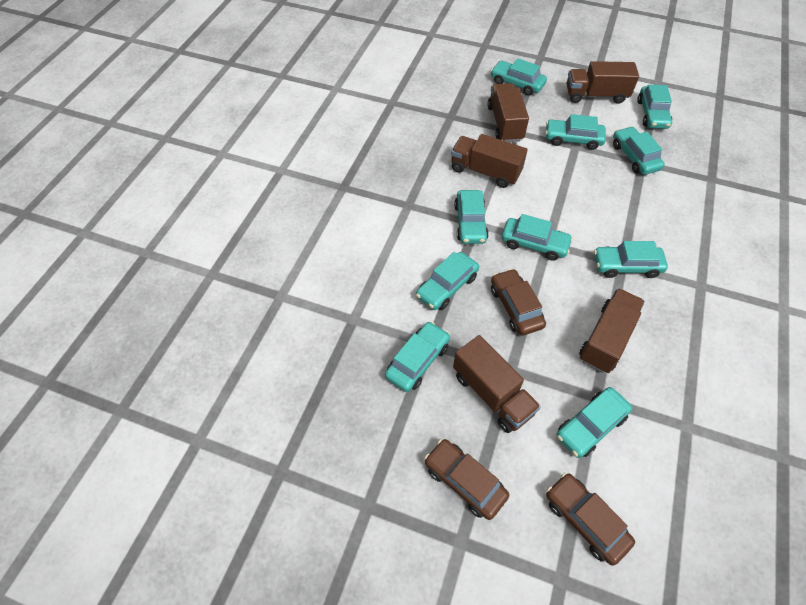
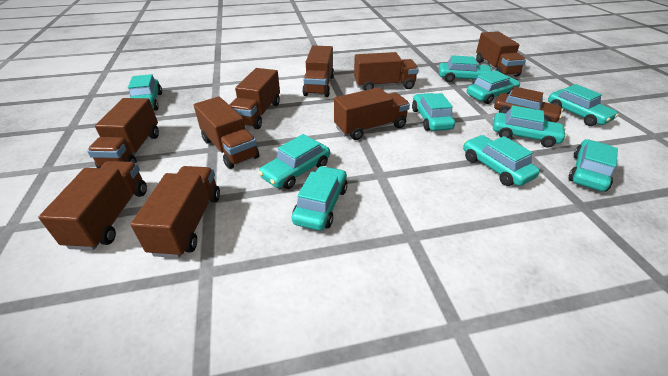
brown car: [424,439,509,520] [491,269,546,336] [546,473,635,566] = 3 -> [494,87,563,123] = 1
brown truck: [451,134,528,188] [453,335,541,433] [487,83,529,142] [567,61,639,104] [579,288,645,373] = 5 -> [38,161,147,250] [87,98,159,168] [130,166,220,258] [194,97,259,169] [229,68,280,129] [303,46,334,97] [334,87,410,140] [354,52,419,91] [476,31,526,77] = 9

